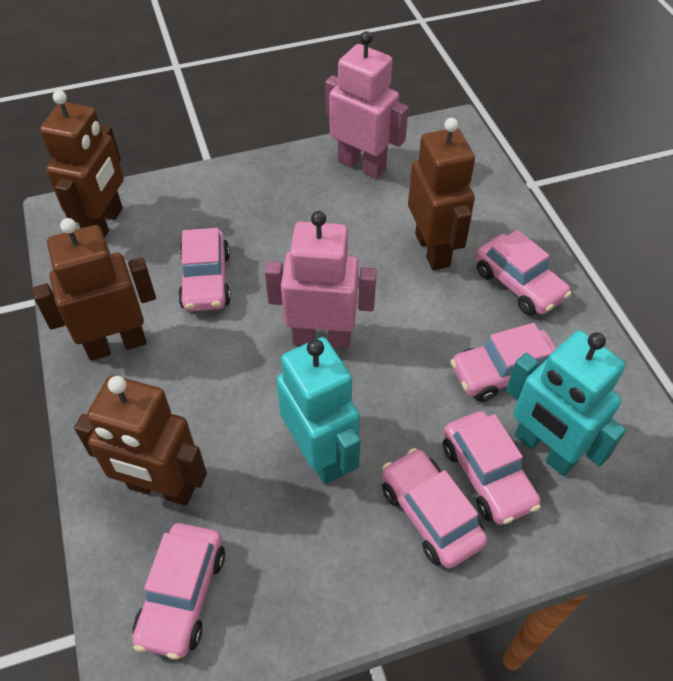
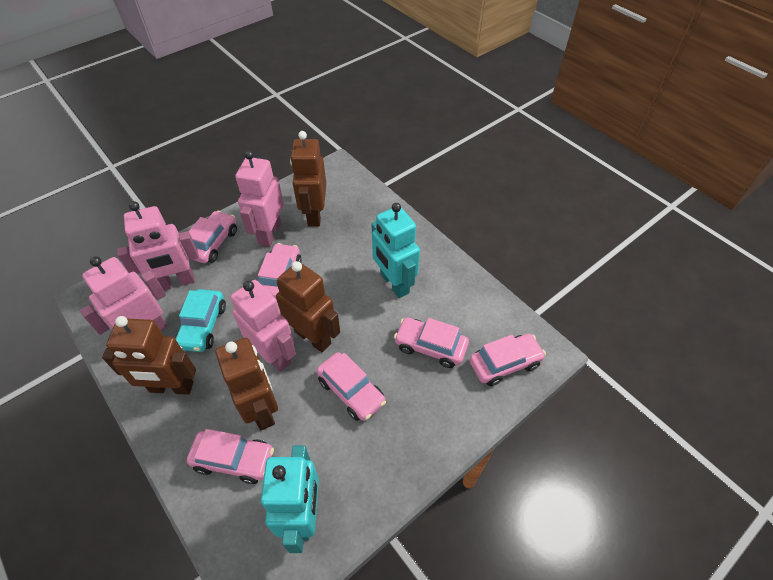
pink robot: [265,211,377,349] [325,31,409,179] = 2 -> [80,256,167,335] [117,201,199,290] [230,280,296,372] [235,151,284,247] = 4
turquoise car: none = 0 -> [175,289,226,352] = 1

